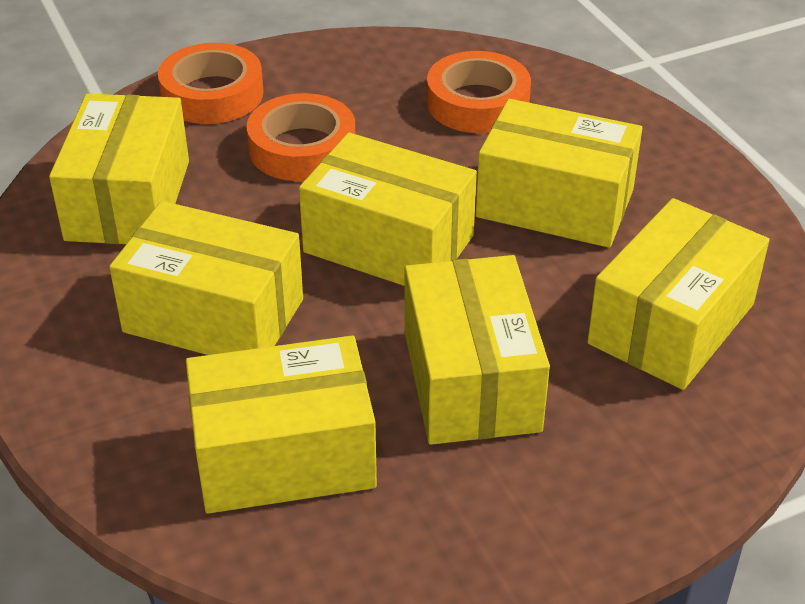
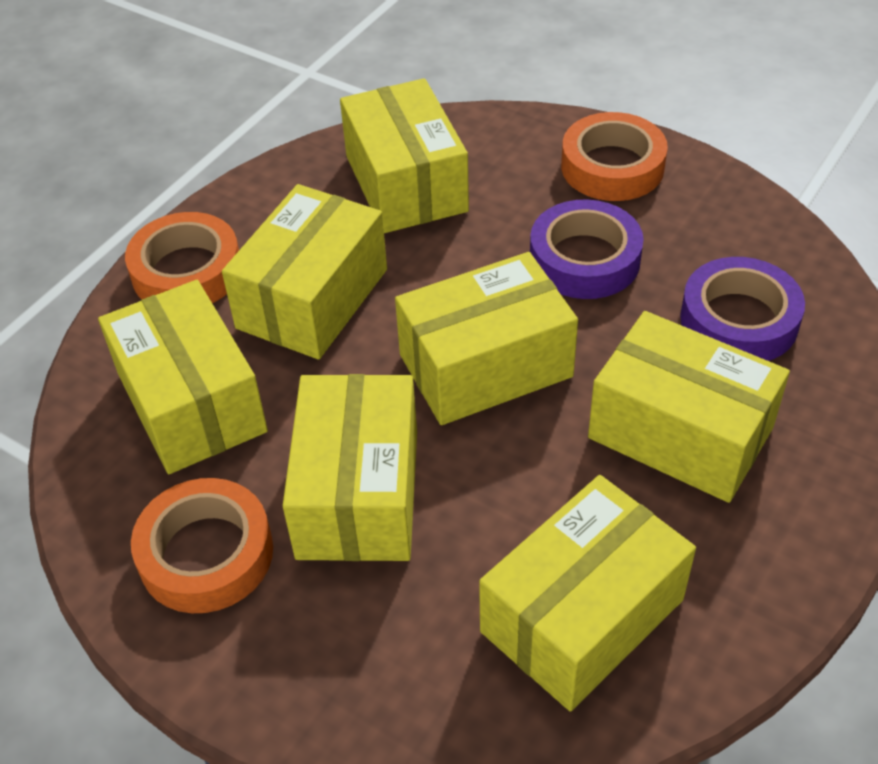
purple tape: none = 0 -> [530,199,644,299] [680,257,805,361] = 2

